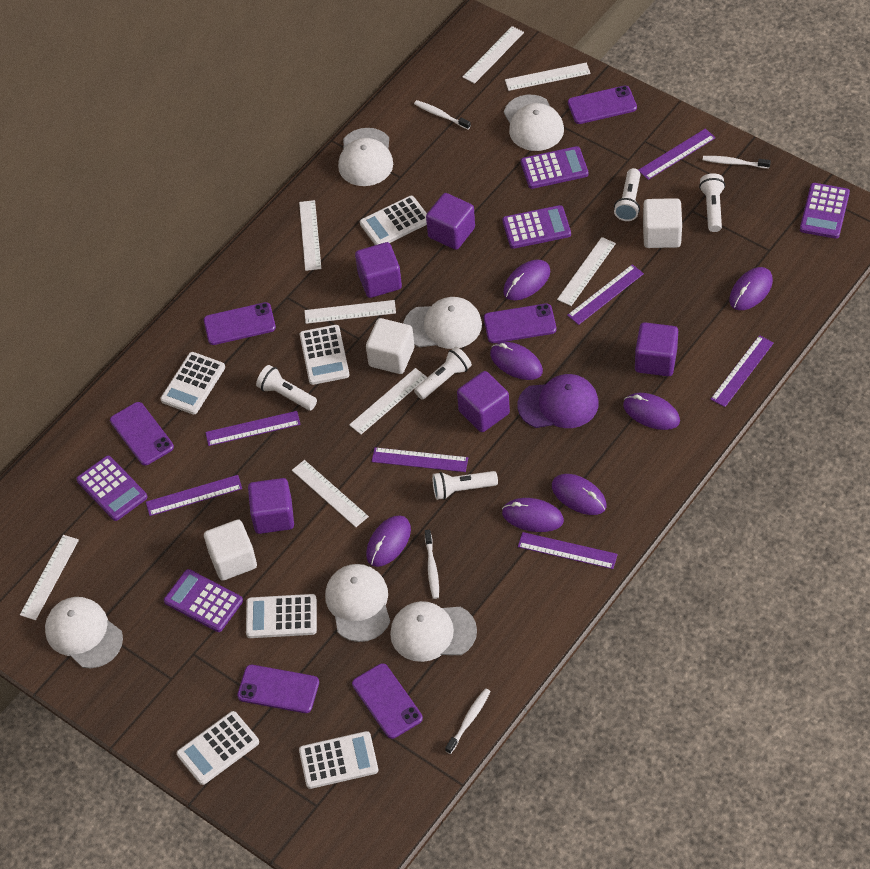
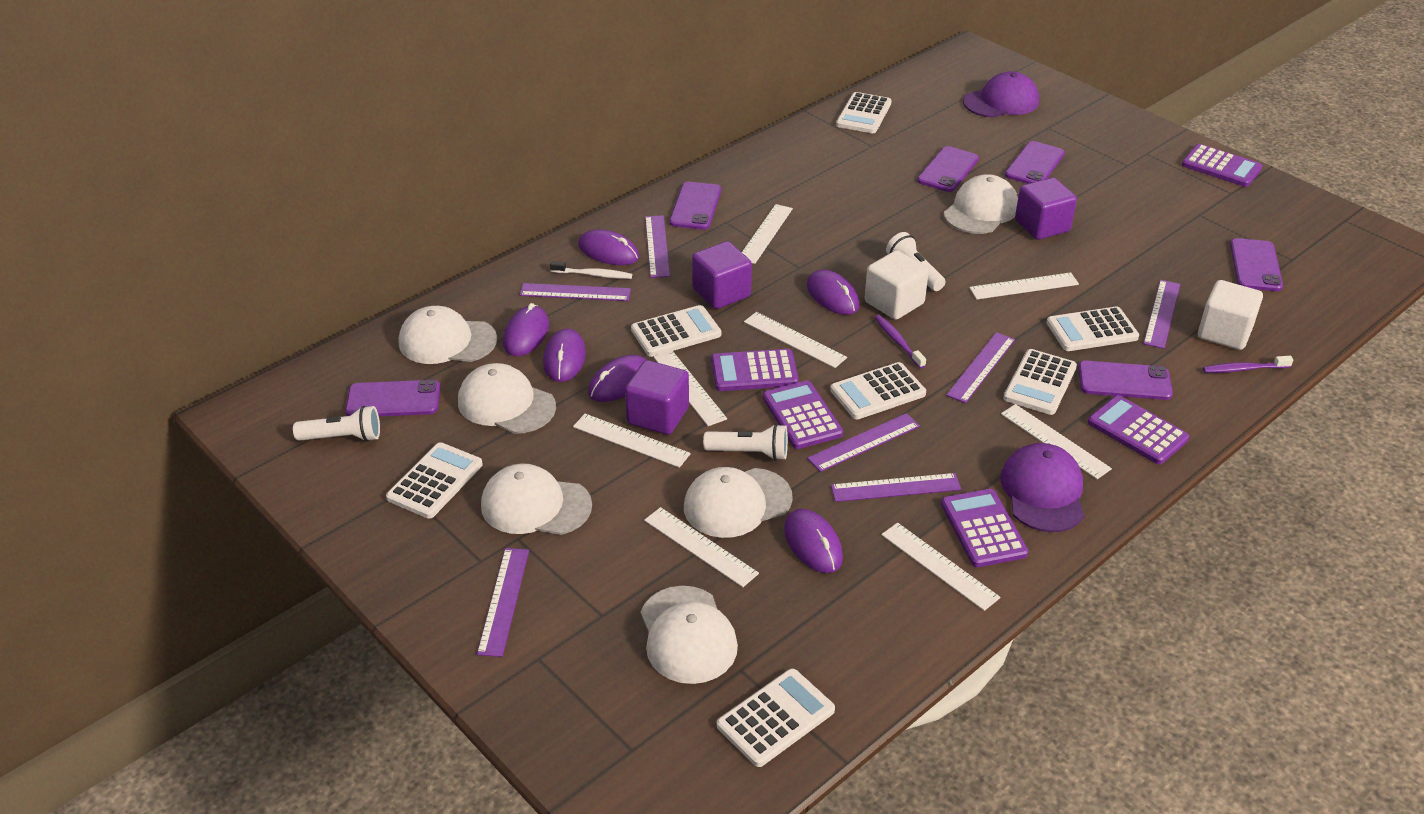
purple cap: [517,374,599,428] = 1 -> [963,71,1039,118] [1000,443,1084,532] = 2
purple cube: [248,478,294,534] [355,242,402,298] [426,193,475,250] [457,371,510,432] [635,322,678,376] = 5 -> [625,360,689,435] [692,241,752,309] [1015,178,1077,240] = 3
purple mouse: [366,515,411,567] [490,342,543,380] [502,498,564,532] [503,260,550,300] [552,474,607,515] [623,393,680,430] [729,267,773,310] = 7 -> [503,303,549,356] [543,329,586,382] [578,229,639,265] [588,355,646,402] [784,509,843,573] [807,270,859,315] = 6
purple toothbrush: none = 0 -> [875,315,926,369] [1203,356,1293,373] = 2
white calculator: [160,352,225,415] [177,711,259,785] [246,594,317,638] [299,731,378,789] [300,325,350,385] [360,196,427,245] = 6 -> [386,442,483,519] [631,305,721,357] [717,668,835,767] [830,362,926,419] [836,92,892,133] [1003,349,1077,415] [1046,306,1139,351] = 7
white cube: [204,519,257,581] [366,318,415,374] [643,198,682,248] = 3 -> [865,250,929,320] [1198,280,1263,350] = 2
white flashlight: [256,365,317,410] [414,347,472,400] [432,471,498,500] [614,168,641,221] [699,173,725,232] = 5 -> [293,406,380,442] [703,424,788,461] [886,232,945,291] = 3
white toothbrush: [414,100,471,129] [425,530,439,599] [445,688,491,754] [703,156,771,169] = 4 -> [550,261,632,279] = 1

